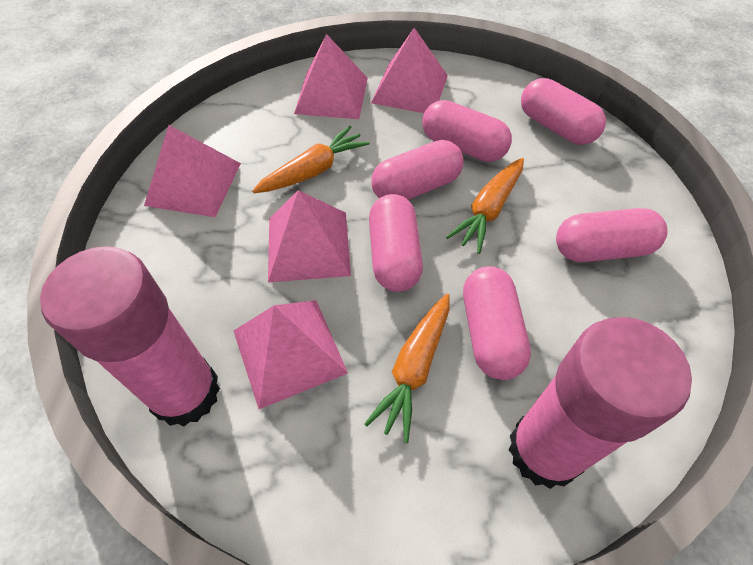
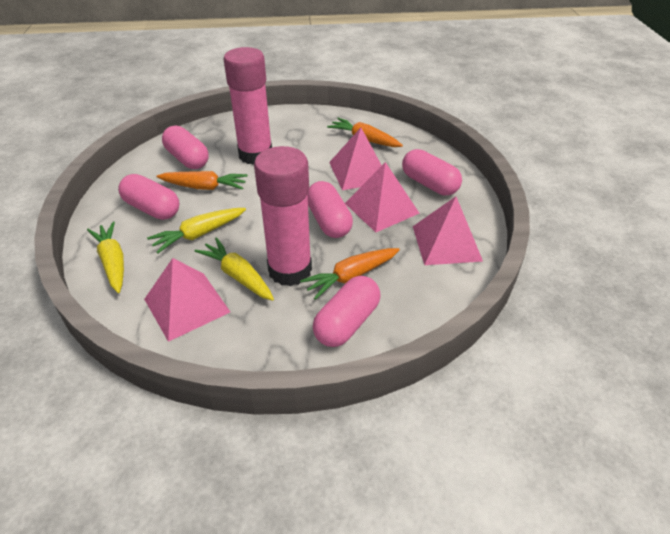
pink capsule: [369,194,423,292] [371,140,464,200] [422,100,512,162] [463,266,531,380] [521,78,606,145] [556,208,667,262] = 6 -> [118,174,179,220] [162,126,209,169] [308,181,353,238] [313,276,381,347] [402,149,462,195] = 5
pink pyramid: [144,125,241,217] [234,300,348,409] [268,190,351,282] [294,34,368,119] [371,28,448,113] = 5 -> [144,258,230,342] [329,128,382,190] [345,162,419,232] [413,196,483,265] = 4
yellow carrot: none = 0 -> [87,222,124,293] [147,208,246,254] [194,237,274,301] = 3

